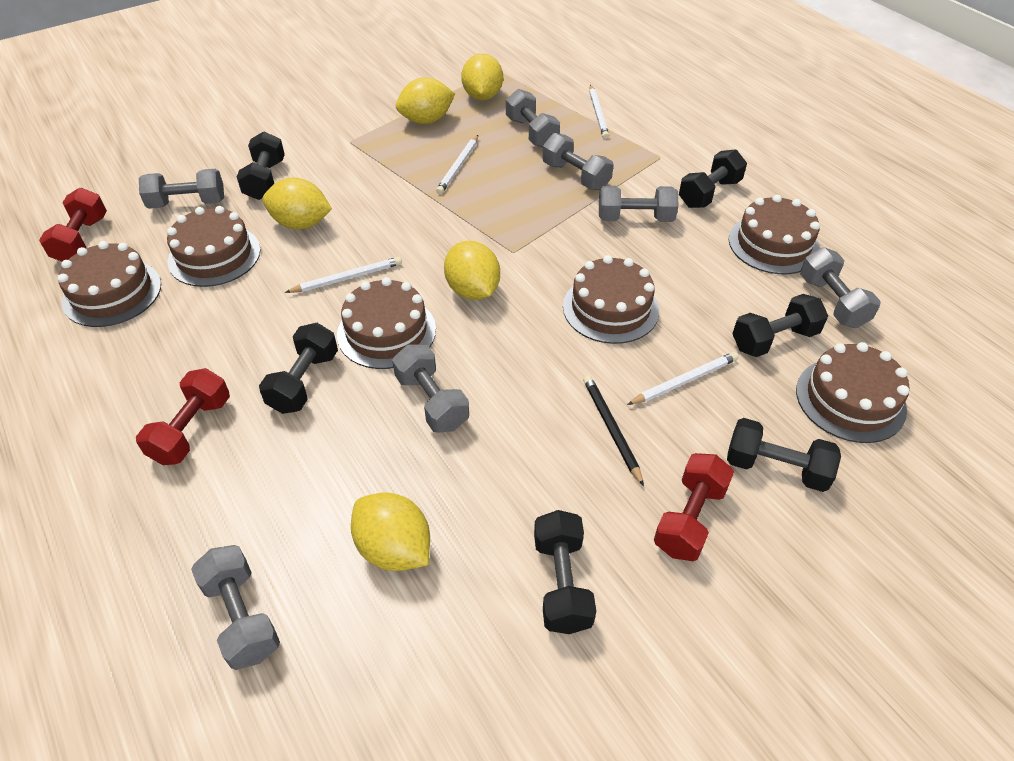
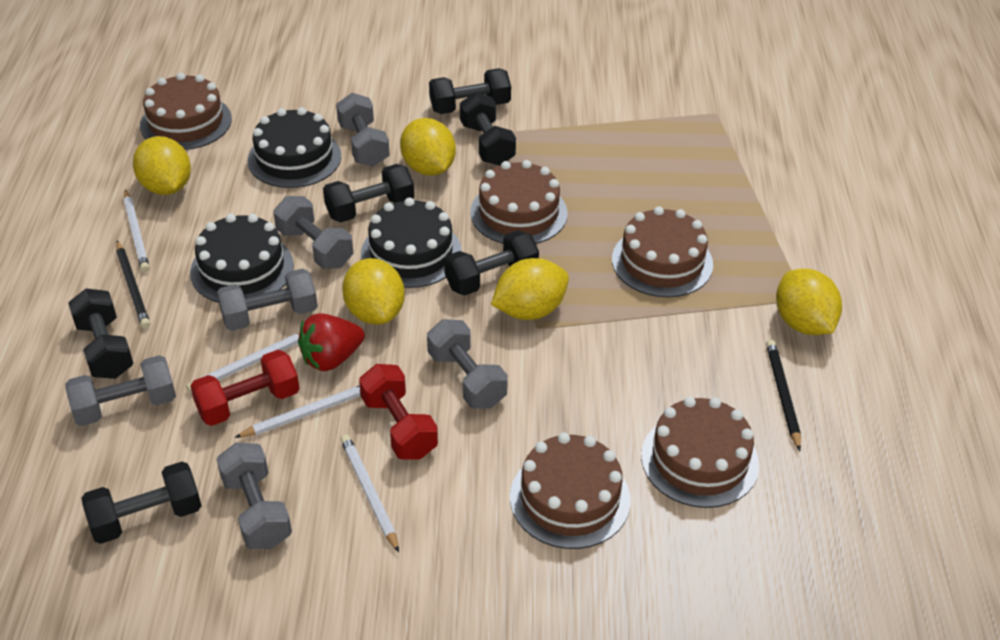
black cake: none = 0 -> [190,214,294,303] [248,107,341,188] [361,198,462,288] = 3
black pencil: [583,375,644,486] = 1 -> [116,241,151,329] [766,340,801,451] = 2
brown cake: [58,241,161,327] [167,206,261,287] [337,277,436,369] [563,255,659,344] [729,195,820,274] [796,342,910,443] = 6 -> [140,73,232,150] [470,160,568,244] [510,433,631,549] [612,206,713,297] [641,397,759,508] = 5
grey dumbbell: [139,169,224,209] [191,545,280,670] [392,344,469,433] [506,89,560,147] [543,133,614,190] [599,186,678,222] [800,247,881,328] = 7 -> [65,355,176,426] [217,269,318,331] [217,442,292,549] [273,196,353,269] [336,93,390,167] [427,319,508,409] = 6
red dumbbell: [39,188,107,261] [136,368,230,465] [654,453,734,561] = 3 -> [190,350,300,426] [359,364,438,460] = 2
red strawberry: none = 0 -> [298,313,365,371] = 1

